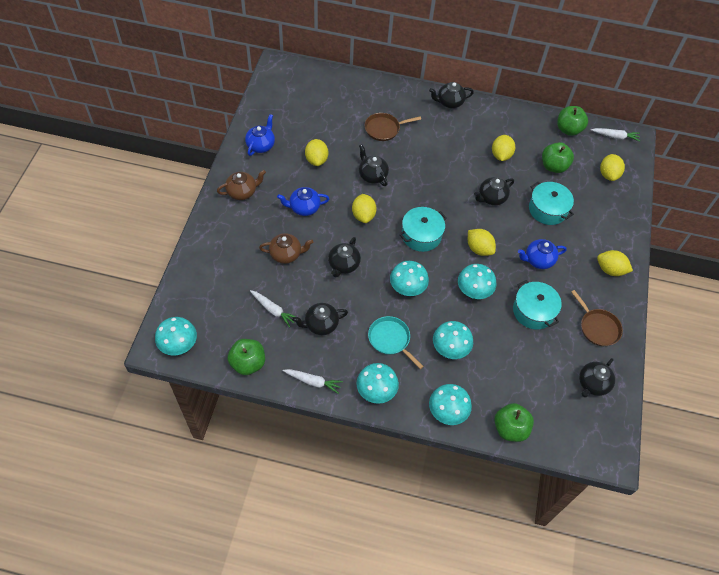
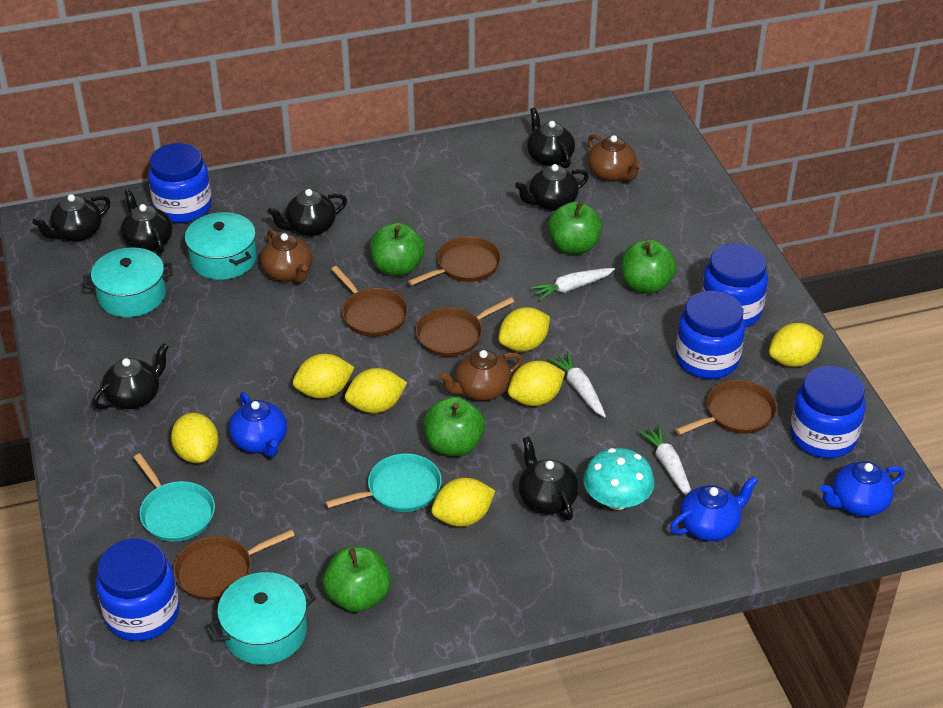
black teapot: [292,303,348,335] [328,237,361,278] [359,144,389,186] [429,82,474,108] [474,177,514,205] [579,358,615,398] = 6 -> [32,194,111,242] [93,343,169,409] [121,189,173,254] [267,189,347,236] [515,164,589,211] [519,436,579,520] [527,107,575,168] = 7
blue jar: none = 0 -> [96,539,179,641] [148,143,212,223] [676,291,745,379] [702,243,768,328] [790,366,866,458] = 5
brown pan: [365,113,421,141] [571,290,623,346] = 2 -> [173,529,295,600] [331,266,408,337] [408,236,501,285] [415,297,514,357] [675,380,777,435] = 5
brown teapot: [217,170,266,200] [259,233,313,264] = 2 -> [260,229,313,283] [438,350,522,401] [588,134,642,182] = 3
green apple: [227,339,265,375] [494,403,534,442] [542,142,574,173] [557,106,588,136] = 4 -> [323,547,391,612] [370,223,425,276] [424,397,485,456] [548,201,602,254] [621,240,677,294] = 5
turquoise mushroom: [155,317,197,356] [356,363,399,404] [390,261,429,296] [429,384,472,425] [433,321,473,359] [458,264,496,299] = 6 -> [583,448,655,510] = 1
turquoise pan: [368,316,424,369] = 1 -> [134,454,215,542] [325,453,442,512] = 2
yellow lemon: [305,139,328,166] [352,194,377,223] [468,229,496,256] [492,135,515,161] [597,250,633,276] [600,154,625,181] = 6 -> [171,413,218,463] [293,354,355,399] [345,368,407,413] [431,478,495,527] [499,307,550,352] [508,361,565,406] [769,323,824,367] = 7

